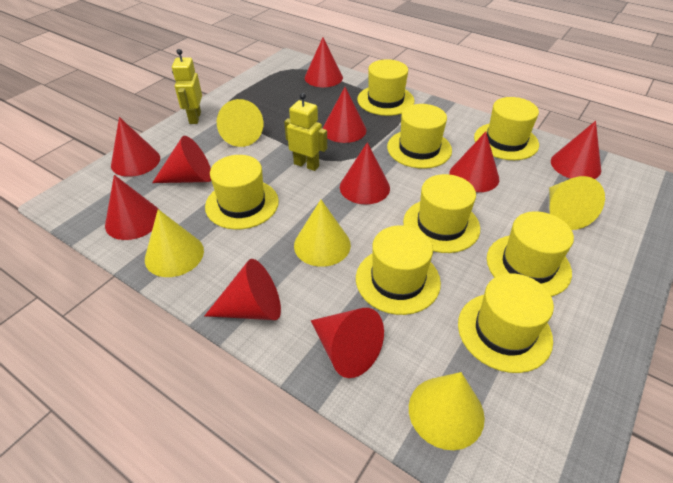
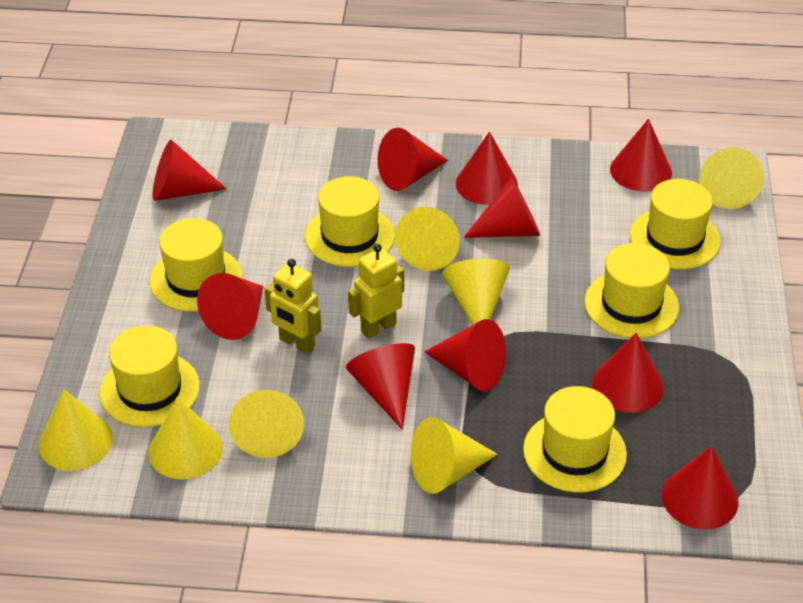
yellow cone: [145,209,204,277] [217,99,263,147] [294,200,351,267] [409,372,485,450] [549,176,605,230] = 5 -> [39,389,113,471] [149,397,223,479] [229,390,304,458] [395,207,460,271] [411,417,498,494] [442,258,510,325] [699,147,764,209] = 7
yellow hat: [205,155,279,230] [356,225,441,315] [357,59,415,116] [387,104,452,169] [403,174,480,253] [458,273,554,373] [474,97,539,160] [487,211,574,297] = 8 -> [100,326,200,427] [149,218,243,312] [305,176,395,267] [523,386,627,493] [584,243,679,338] [630,179,721,269] = 6

